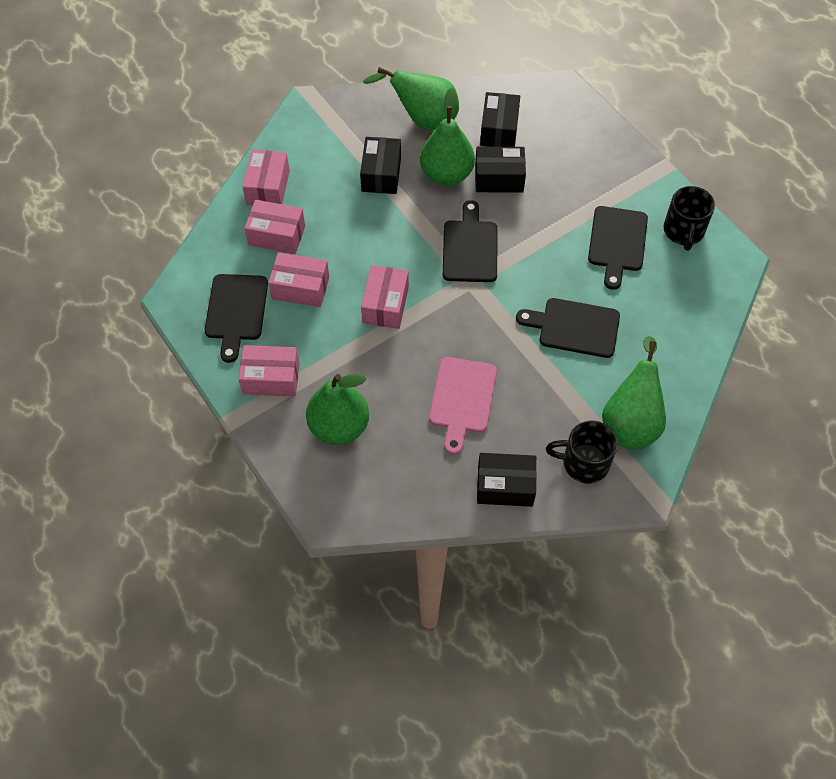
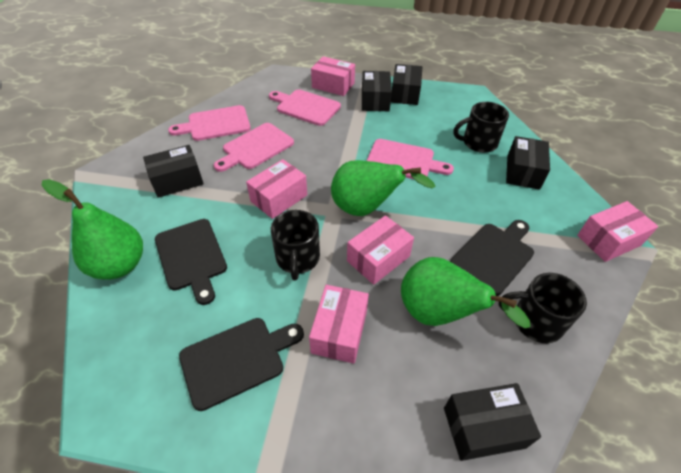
black box: [360,137,401,194] [475,147,526,193] [477,453,537,507] [480,92,520,147] = 4 -> [143,145,204,198] [362,71,392,111] [391,64,422,105] [444,383,541,461] [506,136,550,190] = 5
black cutting board: [205,274,268,363] [443,200,497,282] [516,298,620,358] [588,206,648,290] = 4 -> [155,219,227,305] [179,318,304,411] [450,220,534,296] = 3
black mug: [546,421,618,483] [664,186,715,251] = 2 -> [271,210,320,281] [453,102,509,153] [499,273,587,343] = 3
green pear: [306,374,369,445] [363,67,459,130] [420,88,475,185] [602,336,666,449] = 4 -> [42,179,143,280] [331,160,435,216] [401,257,531,328] = 3
pink cutting board: [429,357,497,455] = 1 -> [168,105,251,141] [214,123,294,172] [269,89,341,126] [367,139,454,179] = 4

